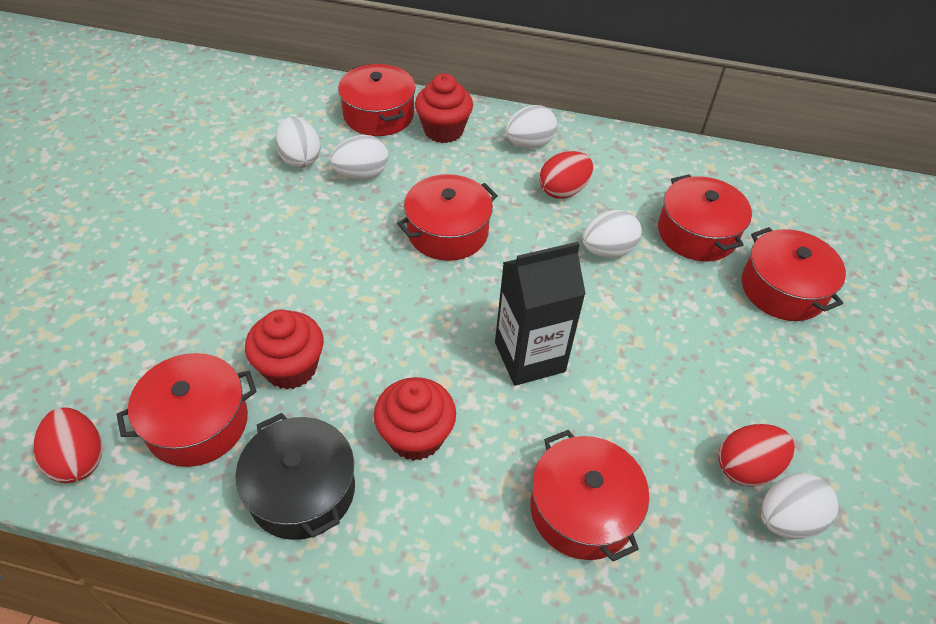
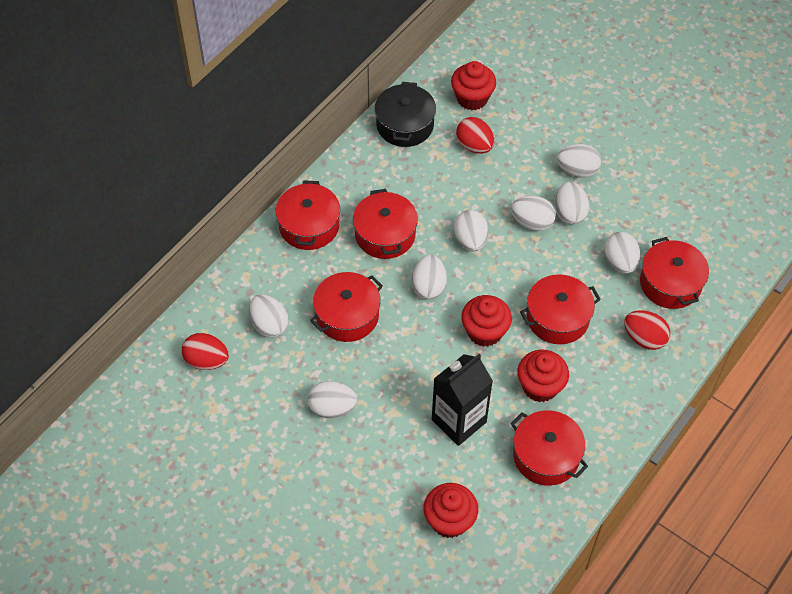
red cupcake: [245,309,324,390] [374,377,456,461] [415,73,473,143] = 3 -> [423,483,478,538] [451,61,496,110] [461,295,512,347] [517,350,569,402] = 4
white egg: [275,117,321,168] [330,135,389,179] [505,105,557,148] [583,210,642,258] [761,473,839,539] = 5 -> [249,294,288,338] [308,381,357,418] [412,255,447,299] [454,210,488,251] [511,196,556,231] [555,182,589,224] [557,144,601,178] [604,232,640,274] = 8

